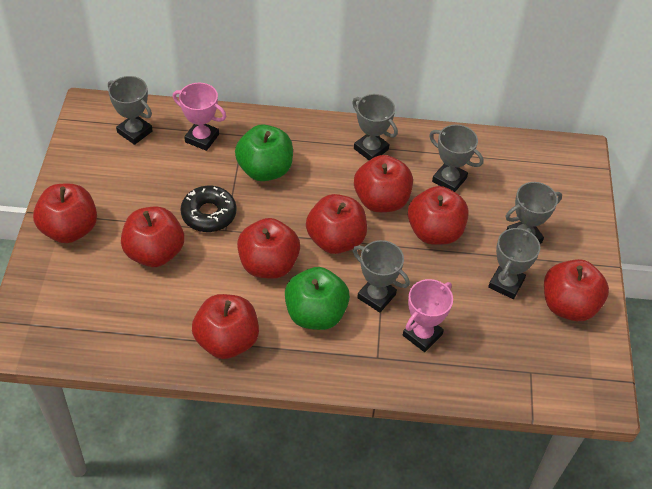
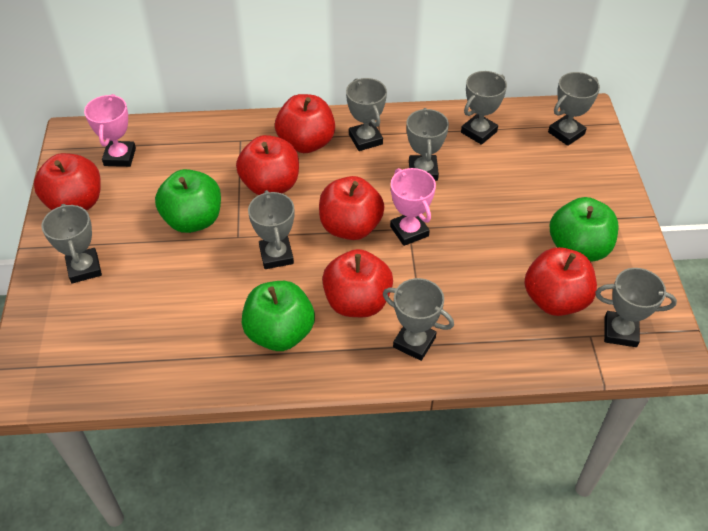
black donut: [181,186,236,232] = 1 -> none = 0
green apple: [235,124,293,181] [285,267,350,330] = 2 -> [155,169,221,233] [242,281,315,351] [550,197,619,262] = 3
grey trophy: [108,76,153,145] [352,94,398,160] [353,240,410,313] [429,124,483,192] [488,228,540,299] [506,182,562,244] = 6 -> [42,204,102,283] [248,190,295,269] [346,78,387,151] [383,278,454,361] [406,108,449,181] [461,71,507,145] [548,72,600,146] [595,268,677,347] = 8
red apple: [33,183,97,243] [121,207,184,267] [192,294,259,359] [237,218,300,279] [306,194,367,254] [354,155,413,212] [408,186,469,245] [544,259,609,321] = 8 -> [34,153,101,211] [236,135,299,195] [275,94,335,153] [319,176,384,240] [322,249,393,317] [524,247,597,316] = 6

